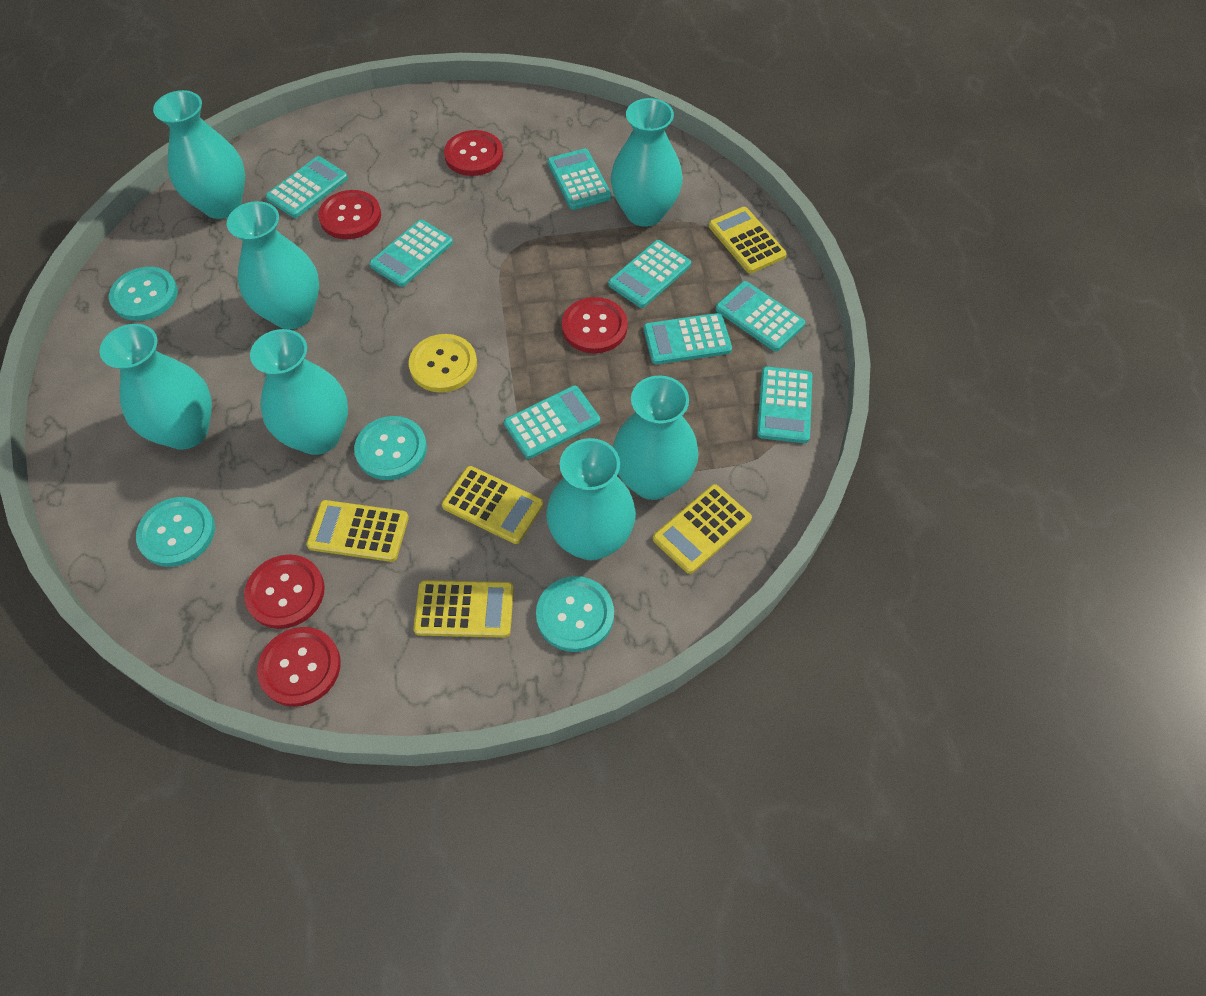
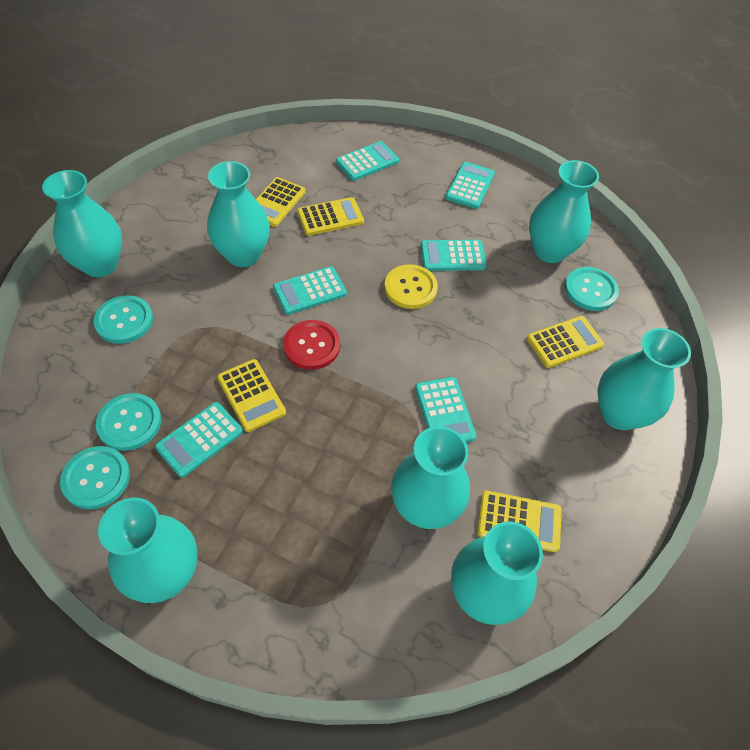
red button: [244,555,325,629] [257,627,341,707] [318,190,381,239] [444,130,503,176] [562,297,628,353] = 5 -> [283,320,340,370] = 1
turquoise calculator: [265,156,348,218] [369,220,453,287] [504,385,600,459] [547,148,612,210] [608,240,691,308] [644,313,732,364] [716,281,805,351] [757,367,812,443] = 8 -> [155,402,243,478] [273,266,347,315] [336,141,399,181] [415,377,477,442] [421,240,487,271] [446,162,495,209] = 6

